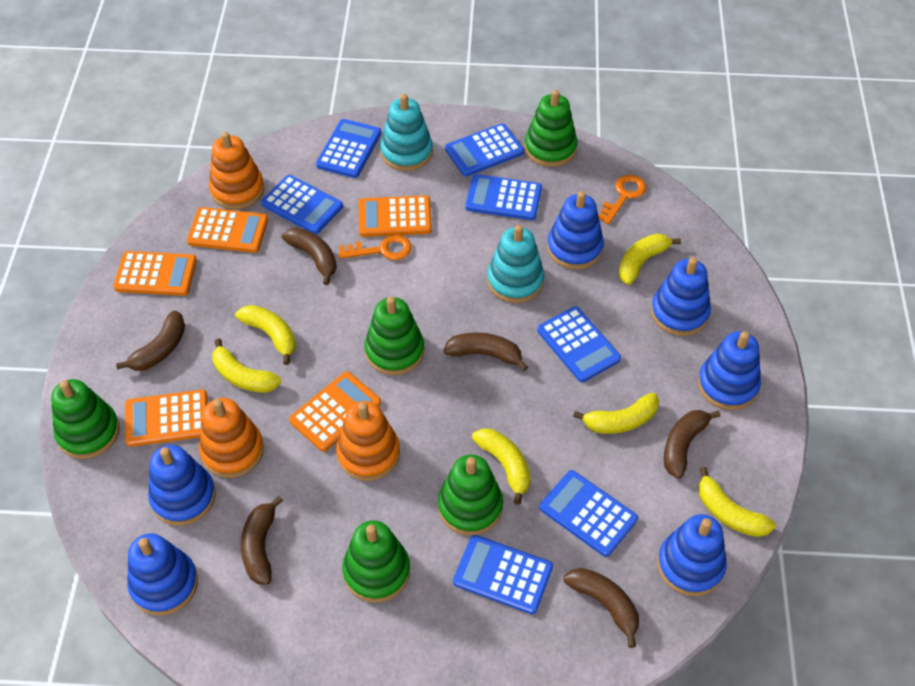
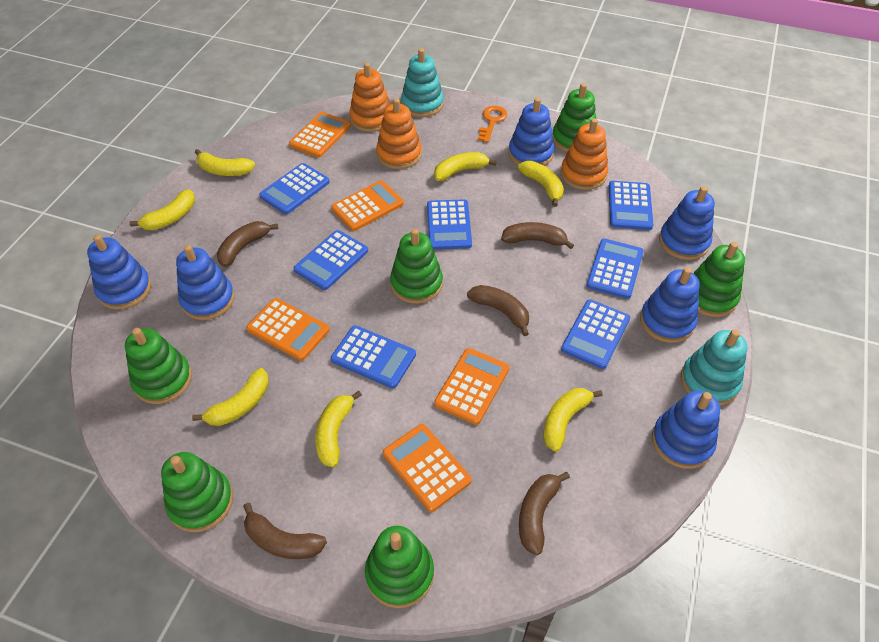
brown banana: [116,310,185,371] [241,496,283,585] [282,228,337,285] [444,332,528,371] [564,568,639,648] [664,410,720,478] = 6 -> [217,221,278,267] [243,503,327,559] [467,285,529,336] [501,222,574,249] [519,472,570,555] = 5
green stacking toy: [51,379,120,459] [342,520,410,602] [364,297,424,375] [438,454,503,536] [525,90,577,167] = 5 -> [125,328,192,404] [161,452,233,532] [365,526,434,608] [390,229,443,304] [552,83,596,152] [693,242,745,317] = 6
orange key: [338,235,412,260] [598,175,646,224] = 2 -> [478,106,507,143] = 1
yellow banana: [212,338,281,393] [235,305,296,365] [472,428,531,505] [573,393,659,434] [619,234,681,285] [698,467,776,537] = 6 -> [130,189,195,230] [192,368,269,426] [195,149,255,176] [315,391,362,467] [434,152,497,181] [518,161,564,207] [543,388,603,452] = 7

